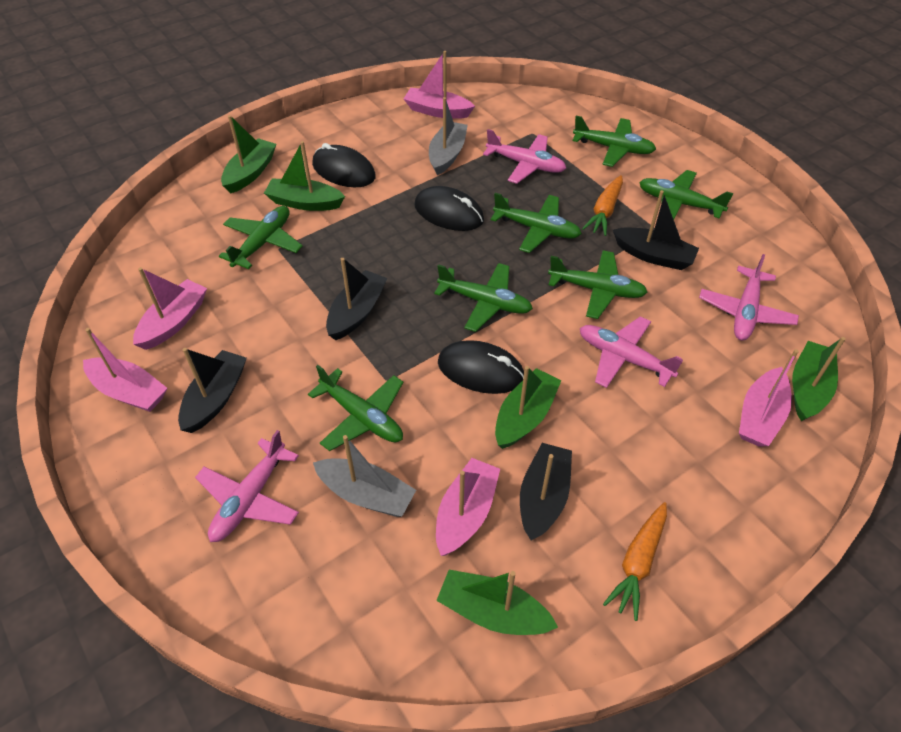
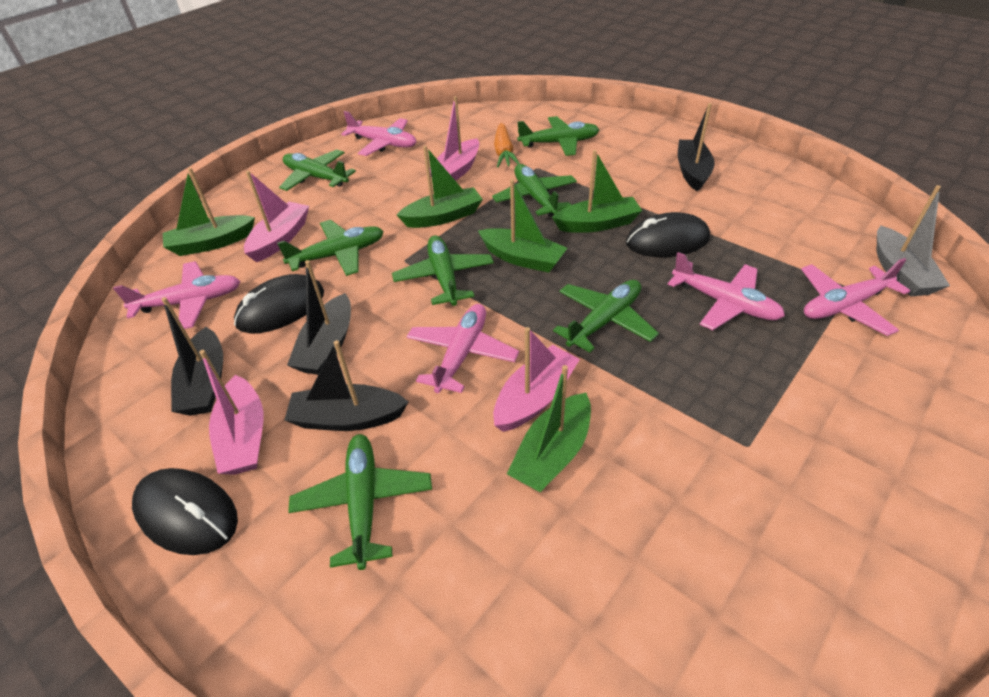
grey boat: [313,435,416,517] [429,97,468,175] = 2 -> [877,185,950,296] = 1
orange carrot: [582,175,623,236] [603,502,667,621] = 2 -> [494,123,520,167] = 1
pink boat: [83,328,167,412] [133,267,207,350] [404,51,475,119] [436,458,500,556] [739,349,799,447] = 5 -> [199,350,263,475] [244,171,309,262] [430,96,479,181] [493,327,580,432] = 4
pink plane: [195,430,299,542] [483,129,566,184] [580,316,683,388] [699,254,799,340] = 4 -> [113,261,240,329] [341,111,416,156] [407,304,519,393] [668,252,785,330] [801,258,910,336] = 5

